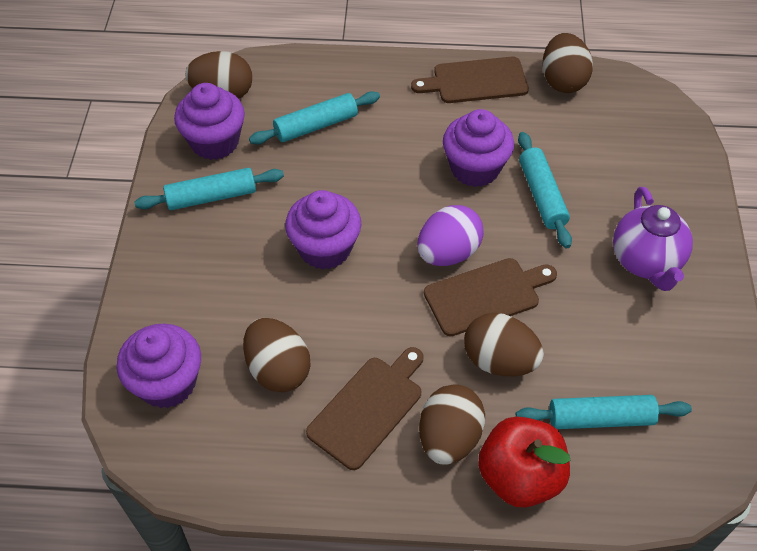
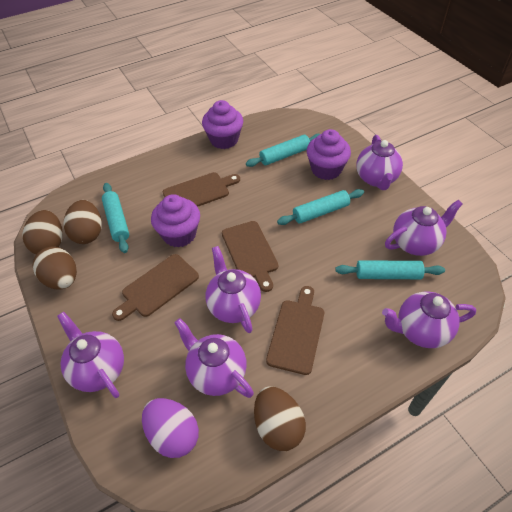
brown cutting board: [306,347,424,470] [411,57,529,103] [424,258,557,336] = 3 -> [112,254,199,321] [163,172,240,207] [222,221,278,292] [266,286,324,375] = 4
brown egg: [185,51,253,99] [243,318,310,392] [419,384,485,465] [464,313,544,376] [542,33,593,93] = 5 -> [22,210,63,254] [32,247,77,290] [64,200,102,244] [254,387,306,451] = 4
purple cupcake: [117,324,201,408] [174,83,245,160] [285,190,361,270] [443,109,514,187] = 4 -> [151,194,200,248] [202,100,243,149] [307,129,351,180] = 3
purple teapot: [613,187,693,291] = 1 -> [57,312,124,398] [174,318,254,398] [206,246,261,333] [356,135,403,190] [382,291,476,348] [385,200,463,256] = 6
red apple: [478,416,571,508] = 1 -> none = 0

